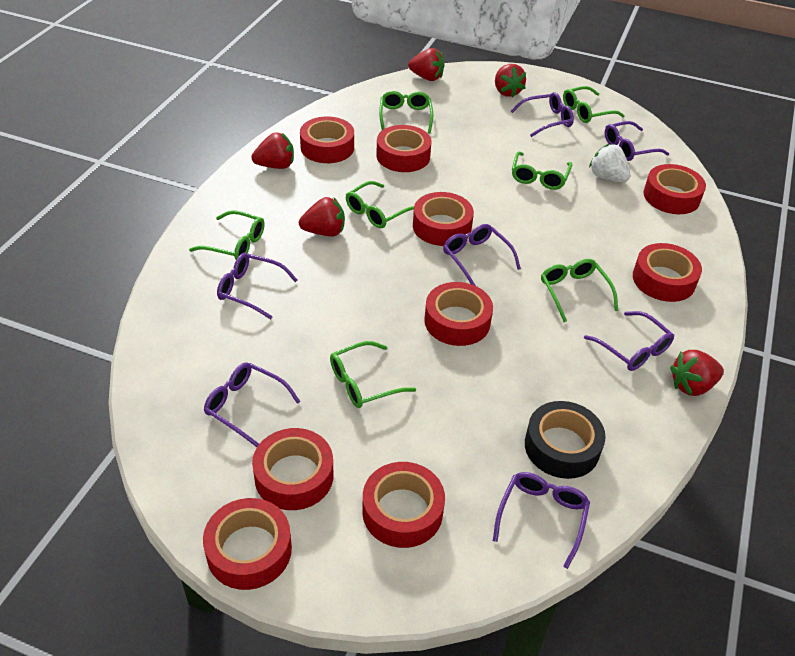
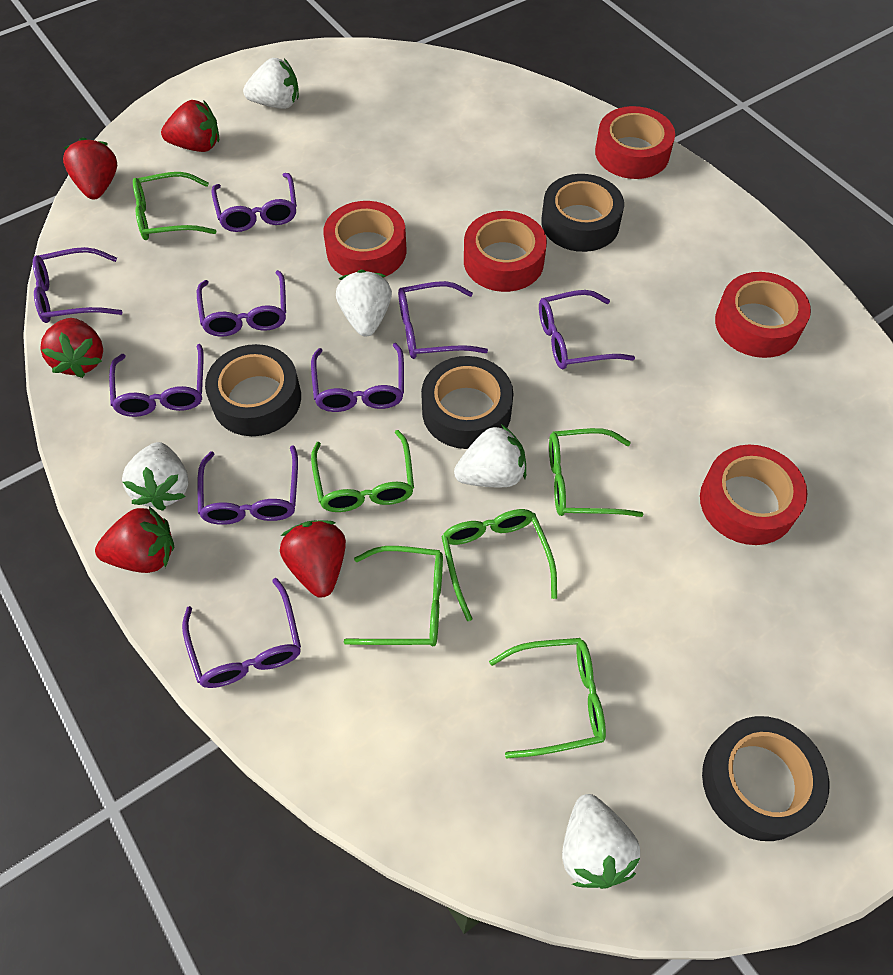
black tape: [525,401,606,479] = 1 -> [205,344,301,436] [421,356,513,449] [541,174,624,252] [702,716,829,841] = 4
green glasses: [189,210,265,260] [330,341,416,408] [346,181,414,228] [379,91,433,133] [512,151,572,190] [541,259,618,322] [563,86,625,123] = 7 -> [133,172,216,240] [311,430,414,512] [344,546,443,646] [441,509,557,621] [489,638,606,758] [549,428,644,517] = 6
purple glasses: [204,362,300,447] [217,253,297,319] [443,224,521,286] [493,472,590,569] [511,92,574,137] [584,311,674,371] [604,121,669,161] = 7 -> [33,247,122,323] [109,344,204,417] [182,578,301,688] [197,270,286,337] [197,445,298,525] [211,173,297,232] [311,343,404,412] [398,281,488,359] [539,290,635,369] = 9
red tape: [203,498,292,590] [252,428,333,510] [300,116,354,163] [362,462,445,548] [376,125,432,172] [413,192,474,246] [424,282,493,346] [633,243,702,302] [644,164,706,214] = 9 -> [323,201,406,278] [464,211,547,292] [595,106,675,179] [700,445,808,545] [715,272,811,358] = 5
white strawberry: [589,144,630,182] = 1 -> [122,442,189,511] [243,58,299,109] [336,270,392,336] [454,424,526,487] [562,794,640,889] = 5

